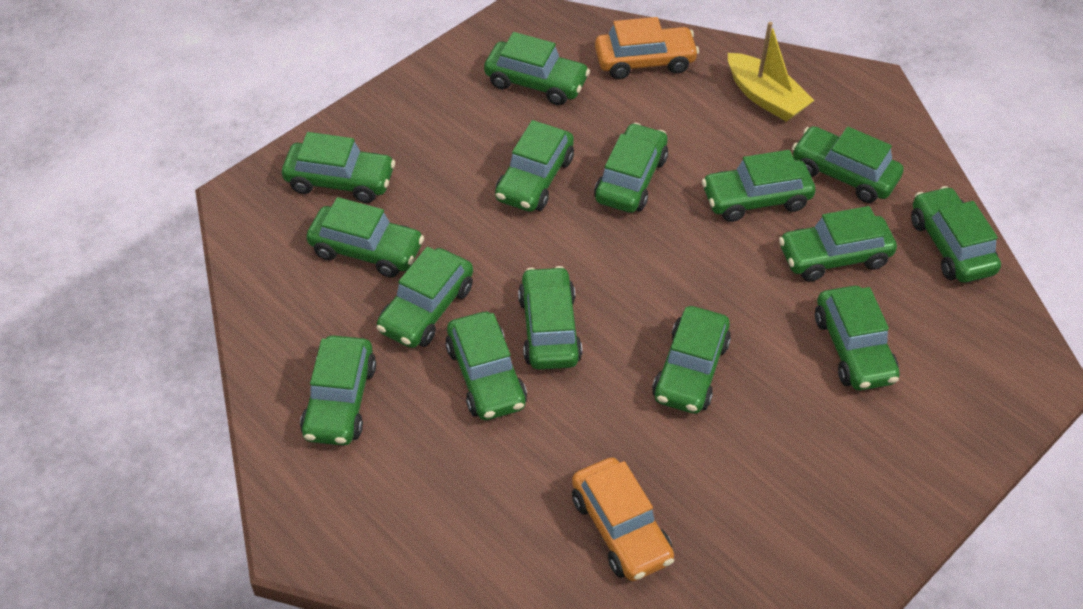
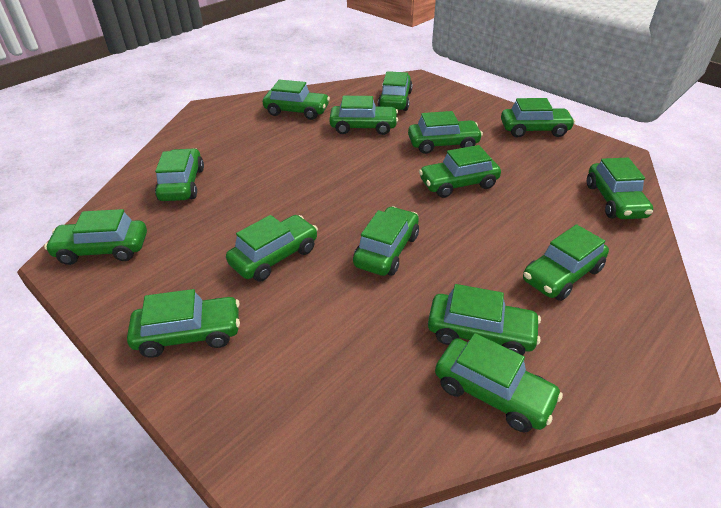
orange car: [572,457,674,581] [595,17,699,79] = 2 -> none = 0
yellow boat: [728,22,815,122] = 1 -> none = 0

